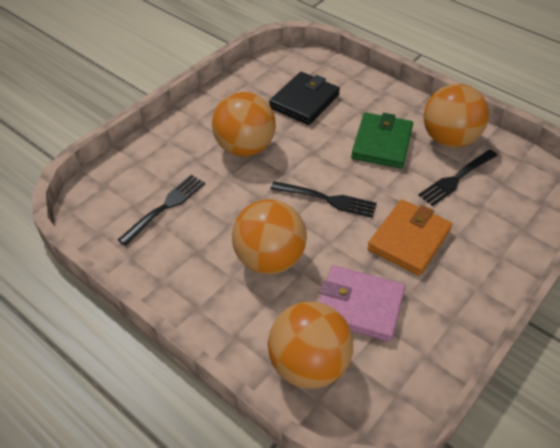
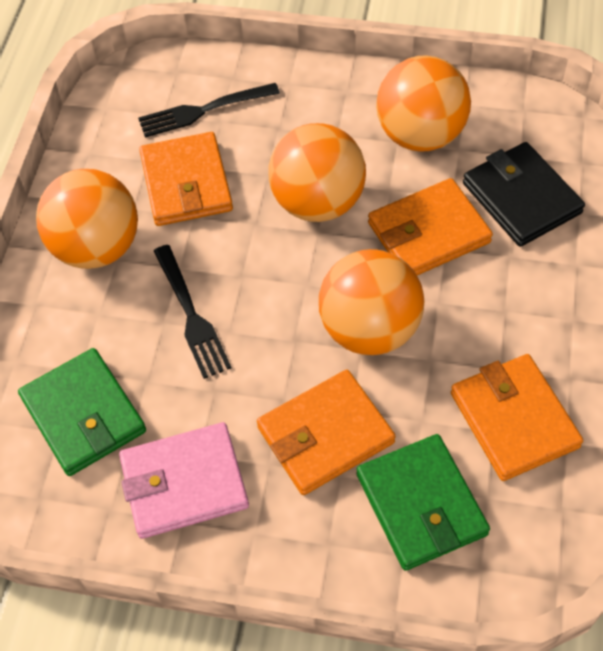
black fork: [118,175,205,246] [271,181,377,218] [419,150,498,206] = 3 -> [138,83,280,138] [154,245,231,379] = 2
green wallet: [351,112,413,169] = 1 -> [18,348,146,476] [356,434,490,571] = 2
orange wallet: [367,199,452,276] = 1 -> [139,132,233,226] [257,370,395,495] [368,178,493,275] [451,354,583,481] = 4

